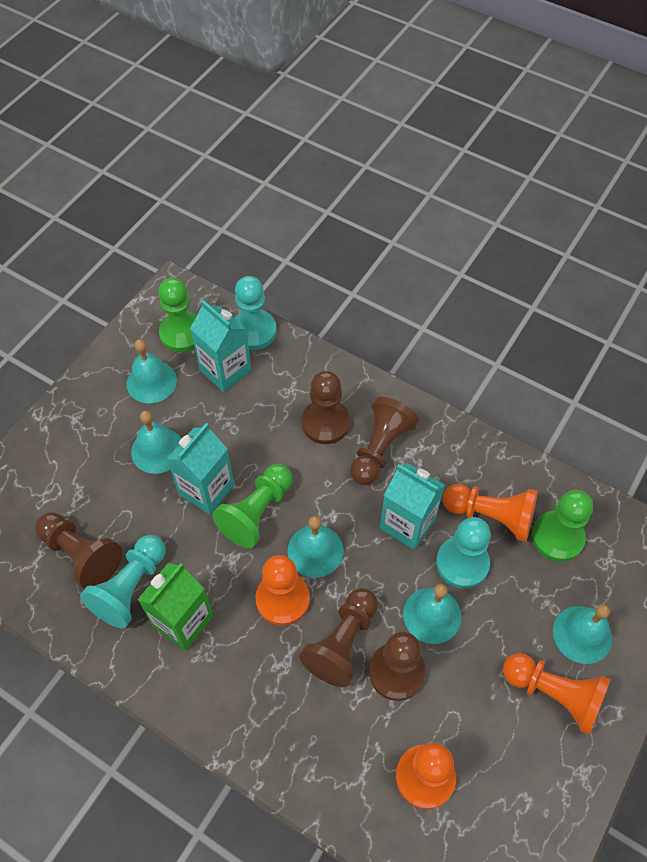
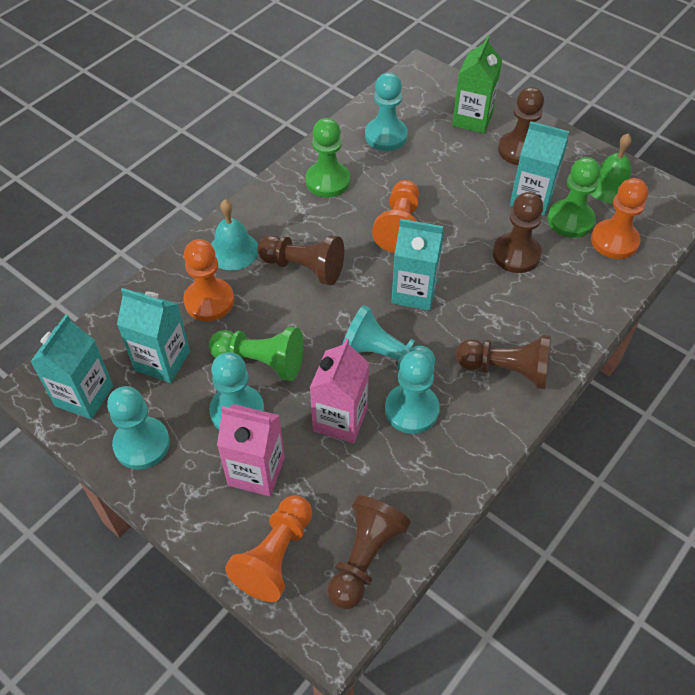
green bell: none = 0 -> [591,134,632,204] = 1
pink carton: none = 0 -> [217,404,285,496] [310,338,369,443] = 2
turquoise bell: [127,339,177,403] [131,410,181,474] [287,516,343,578] [403,584,462,644] [553,604,612,664] = 5 -> [211,199,258,270] = 1
turquoise carton: [166,423,234,514] [190,300,251,392] [380,463,445,550] = 3 -> [30,314,113,419] [117,288,190,383] [391,219,444,311] [510,121,569,215] = 4
turquoise pawn: [80,535,166,628] [234,276,277,350] [436,517,491,589] = 3 -> [107,386,170,470] [209,352,264,430] [342,305,435,369] [365,72,408,151] [385,351,439,434] = 5

